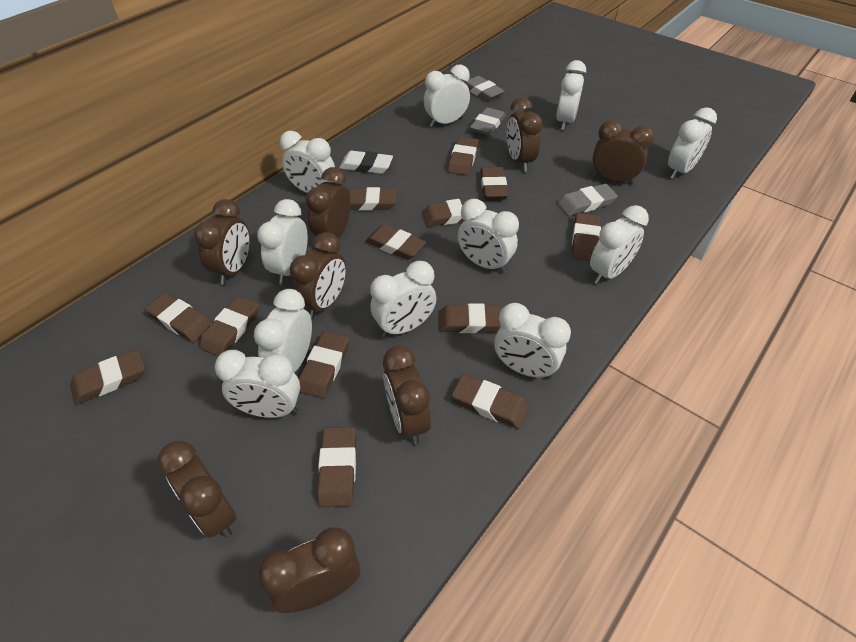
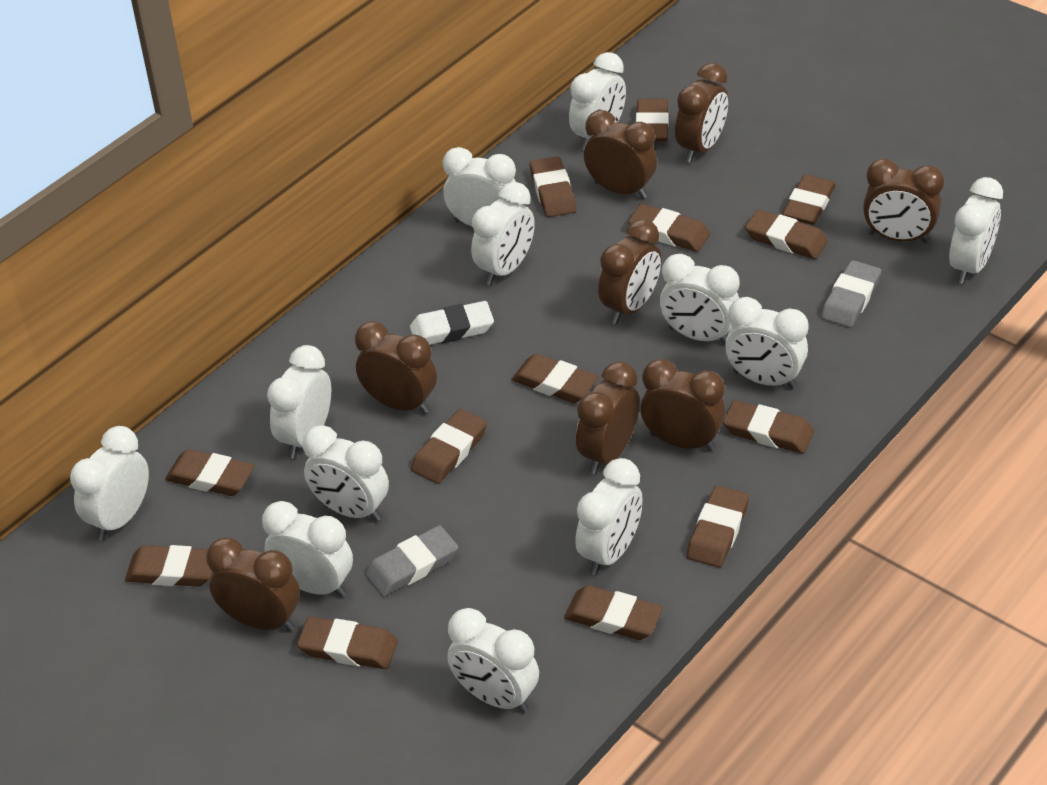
grey eraser: [465,76,504,101] [470,107,506,136] [558,184,617,216] = 3 -> [365,525,458,597] [821,260,881,328] = 2
white clock: [214,350,300,418] [254,289,312,372] [257,199,308,284] [280,131,335,193] [370,261,436,337] [424,65,470,127] [458,199,519,273] [494,303,571,379] [556,60,586,130] [590,205,649,284] [668,107,717,179] = 11 -> [70,426,149,540] [262,501,353,597] [267,345,331,458] [303,425,389,522] [443,147,516,226] [448,608,539,713] [471,182,535,285] [569,52,626,150] [575,458,642,575] [660,254,740,345] [725,297,809,389] [949,177,1003,284] = 12

